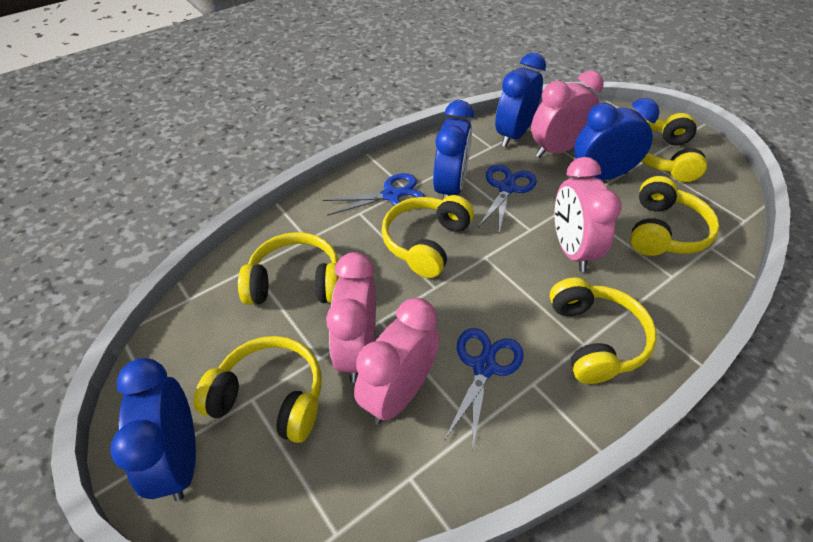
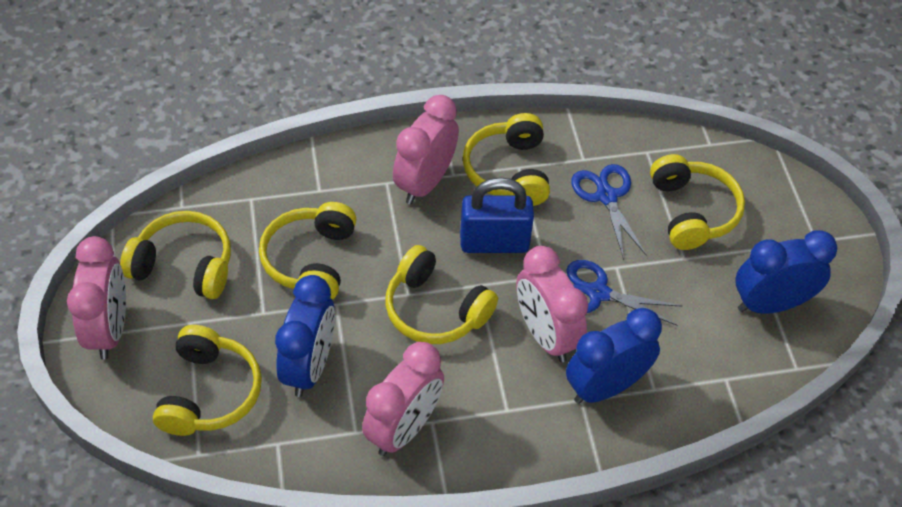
blue clock: [110,358,196,501] [433,100,474,199] [495,53,546,147] [574,98,660,180] = 4 -> [275,275,335,397] [566,308,662,404] [735,230,837,314] = 3
blue padlock: none = 0 -> [460,178,534,253] = 1
blue scissors: [323,173,425,216] [444,328,524,451] [478,164,537,232] = 3 -> [566,260,683,326] [571,164,647,260] = 2

